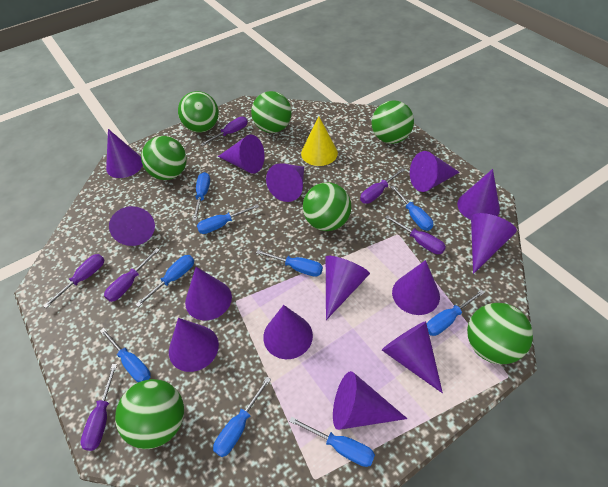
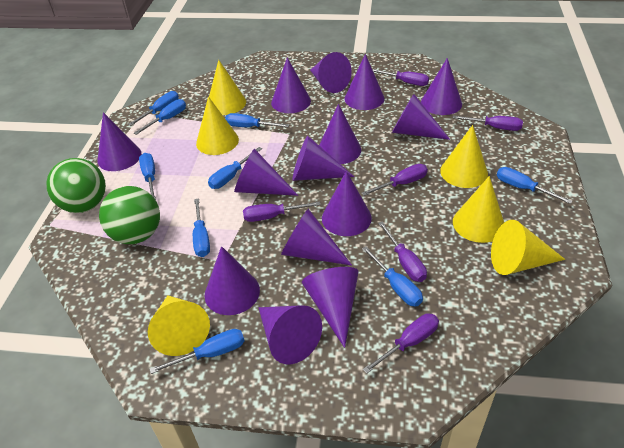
green ball: [115,379,184,449] [141,136,187,180] [178,91,219,133] [251,91,292,133] [303,182,351,231] [372,100,414,144] [467,303,533,364] = 7 -> [46,158,106,213] [99,186,160,244] = 2
yellow cone: [301,116,338,166] = 1 -> [148,296,210,356] [196,96,239,155] [209,60,246,115] [440,125,488,188] [453,176,504,243] [491,220,565,275] = 6

